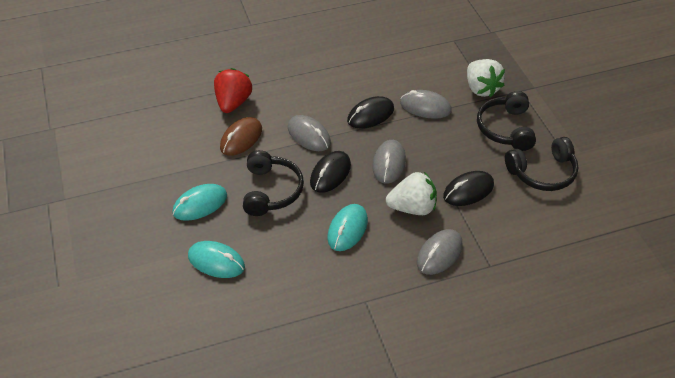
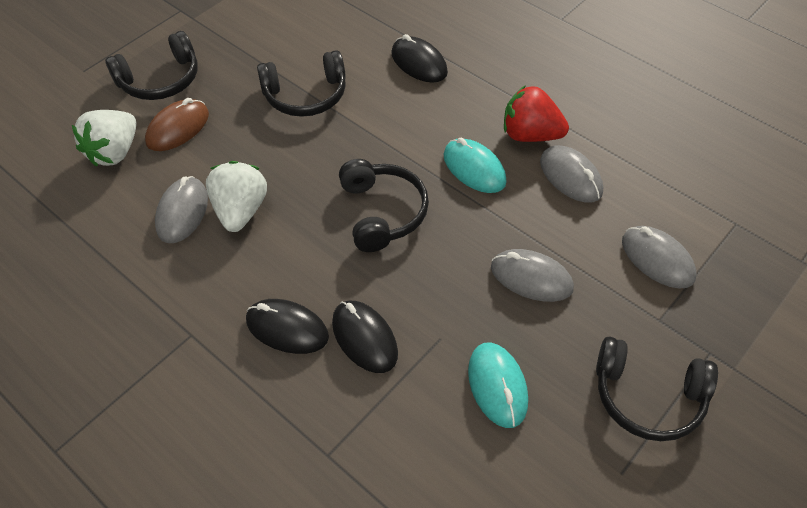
black headphones: [243,150,304,216] [477,91,536,151] [505,137,579,191] = 3 -> [105,31,198,100] [257,50,346,117] [339,159,429,252] [596,336,718,441] = 4
turquoise mouse: [172,184,227,221] [188,241,245,278] [327,204,368,251] = 3 -> [444,138,507,193] [468,342,528,428] = 2

